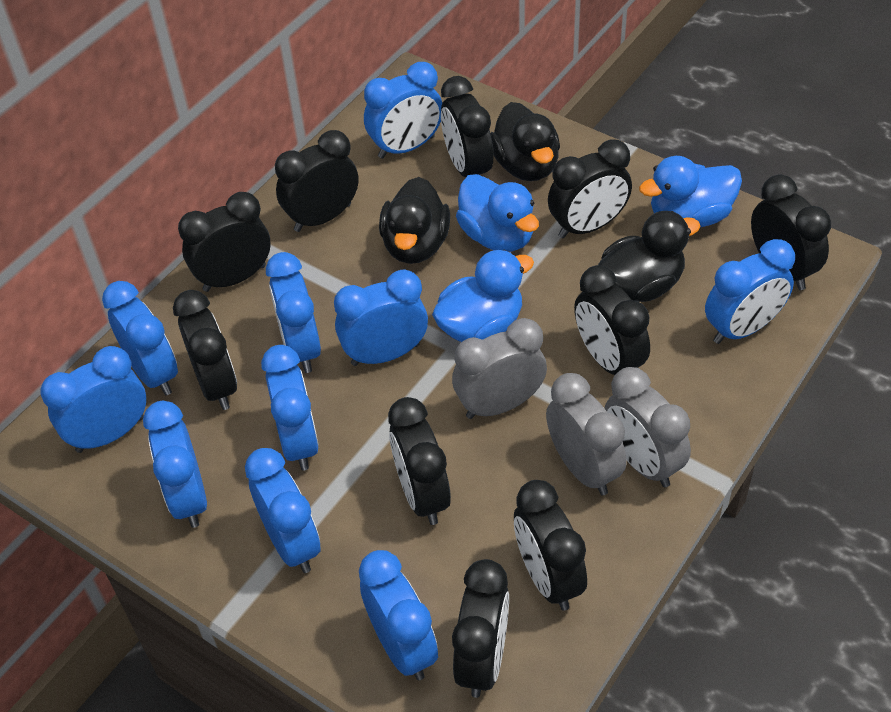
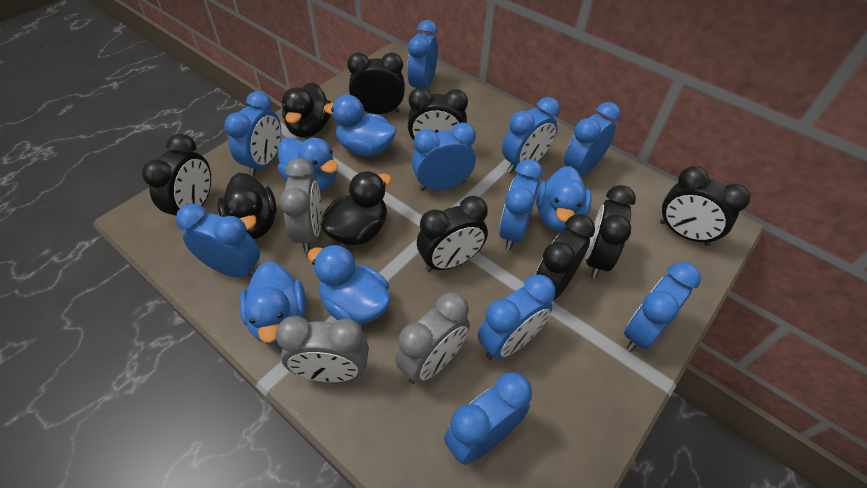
black clock: [173,290,237,410] [178,192,271,292] [275,130,359,232] [388,397,451,525] [441,76,493,177] [452,559,509,698] [514,480,587,611] [548,139,632,239] [574,265,650,375] [751,174,831,290] = 10 -> [142,134,211,216] [347,52,405,114] [408,87,468,141] [417,196,488,272] [535,214,595,300] [586,185,636,278] [660,166,750,246] = 7
blue duck: [432,250,534,342] [456,174,539,252] [639,156,742,227] = 3 -> [239,261,306,345] [278,137,338,191] [308,244,390,324] [324,95,396,156] [536,166,592,231] = 5

